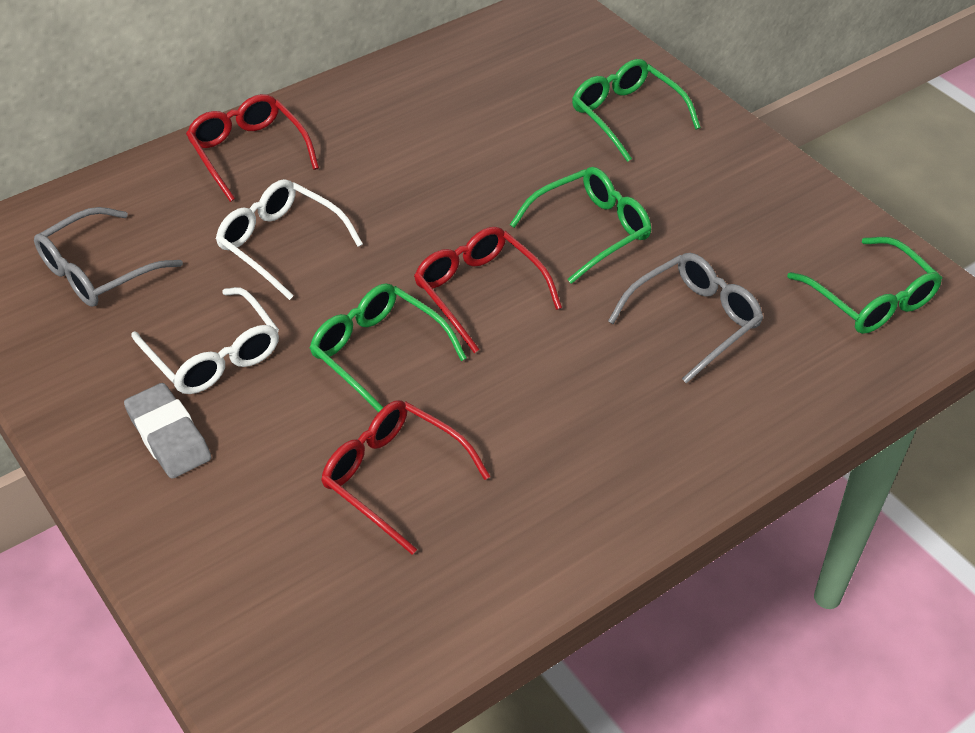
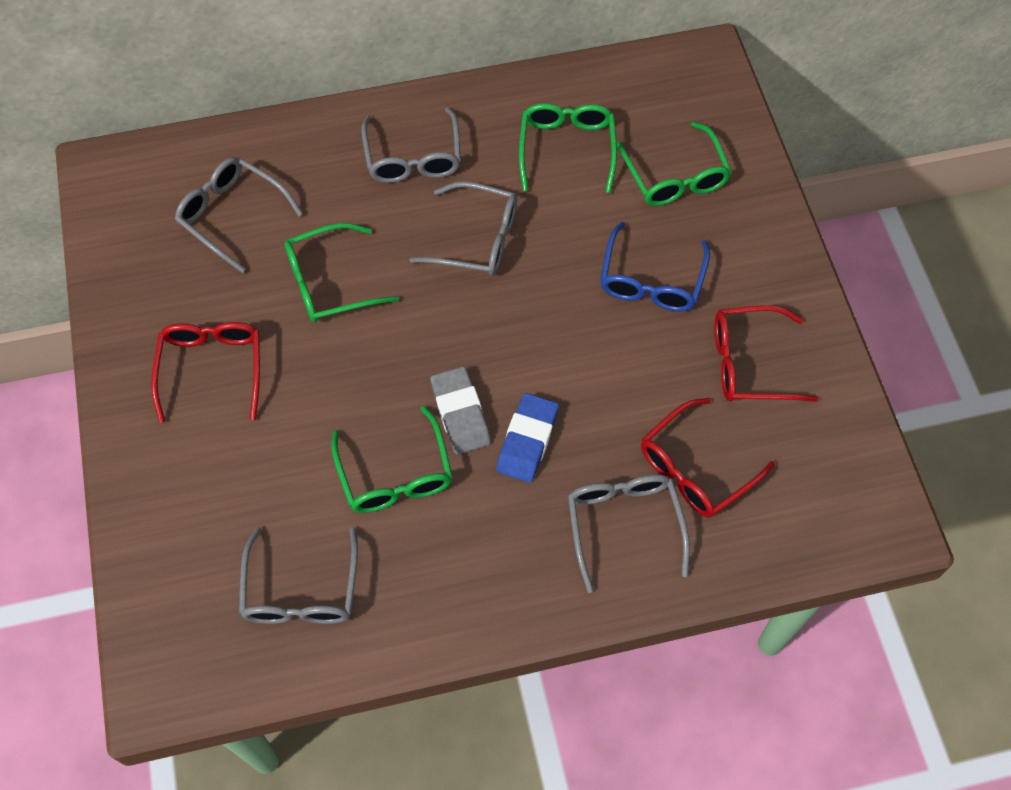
blue eraser: none = 0 -> [496,393,559,483] = 1
blue glasses: none = 0 -> [600,222,710,312] = 1
grey glasses: [34,207,183,307] [608,253,763,384] = 2 -> [175,157,303,273] [239,527,358,624] [361,107,461,183] [410,181,517,276] [568,474,690,593] = 5
white glasses: [131,287,279,394] [216,179,363,300] = 2 -> none = 0

